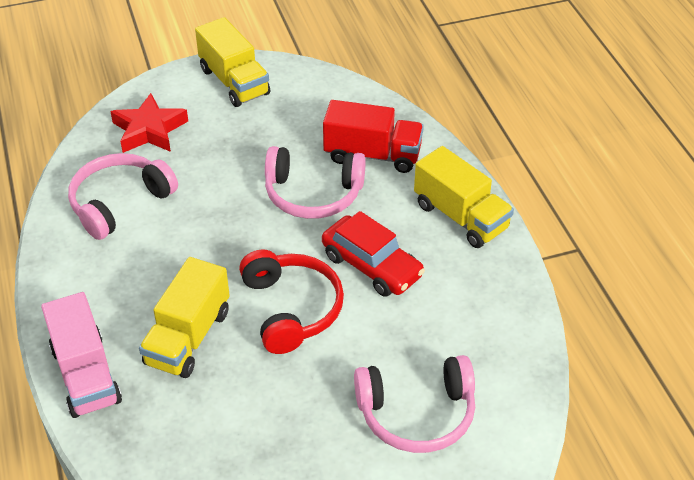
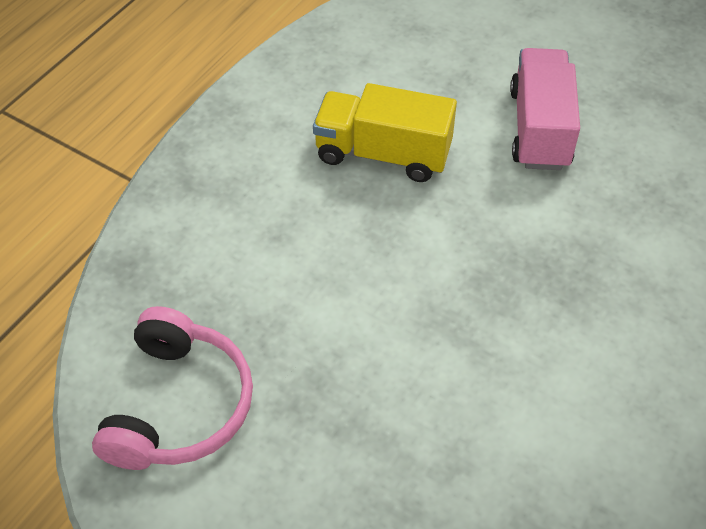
pink headphones: [68,153,178,240] [265,146,366,219] [354,355,475,453] = 3 -> [92,306,253,470] = 1
red car: [322,211,425,297] = 1 -> none = 0
red headphones: [239,249,344,354] = 1 -> none = 0
red star: [110,93,188,153] = 1 -> none = 0
red truck: [323,100,424,173] = 1 -> none = 0
yellow truck: [139,257,230,378] [195,17,270,107] [414,146,514,248] = 3 -> [313,83,457,182] = 1

